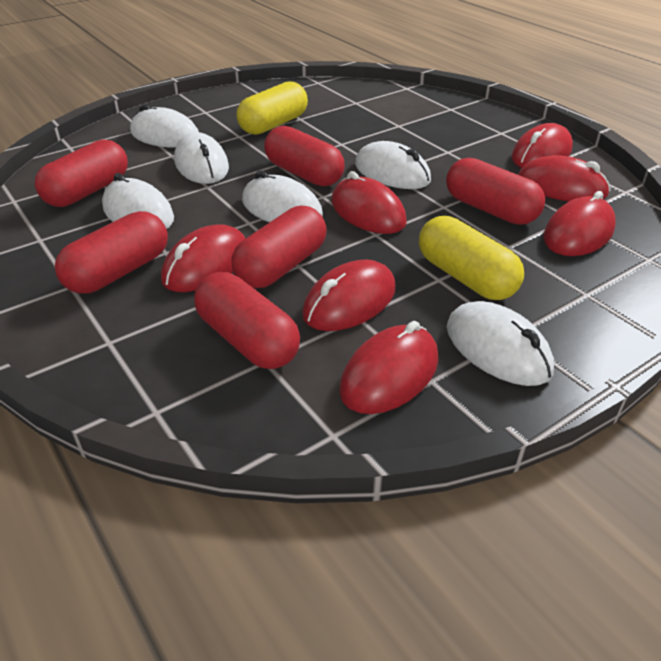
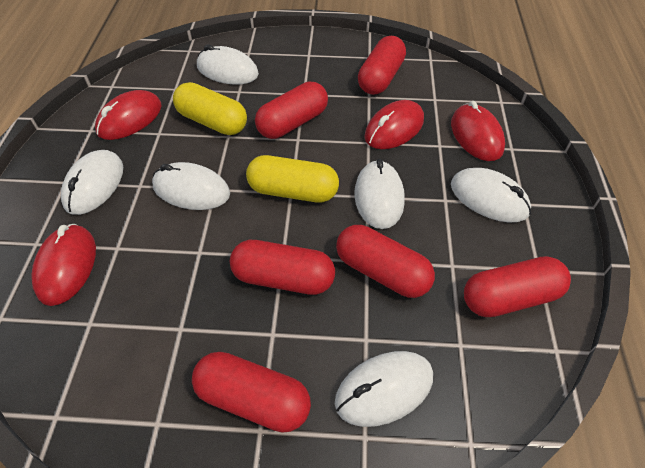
red mouse: [161,224,246,292] [302,259,396,331] [331,171,407,234] [339,321,438,414] [511,123,573,168] [518,155,610,201] [543,191,616,256] = 7 -> [32,224,96,306] [95,90,162,140] [365,100,424,149] [451,101,505,161] = 4

